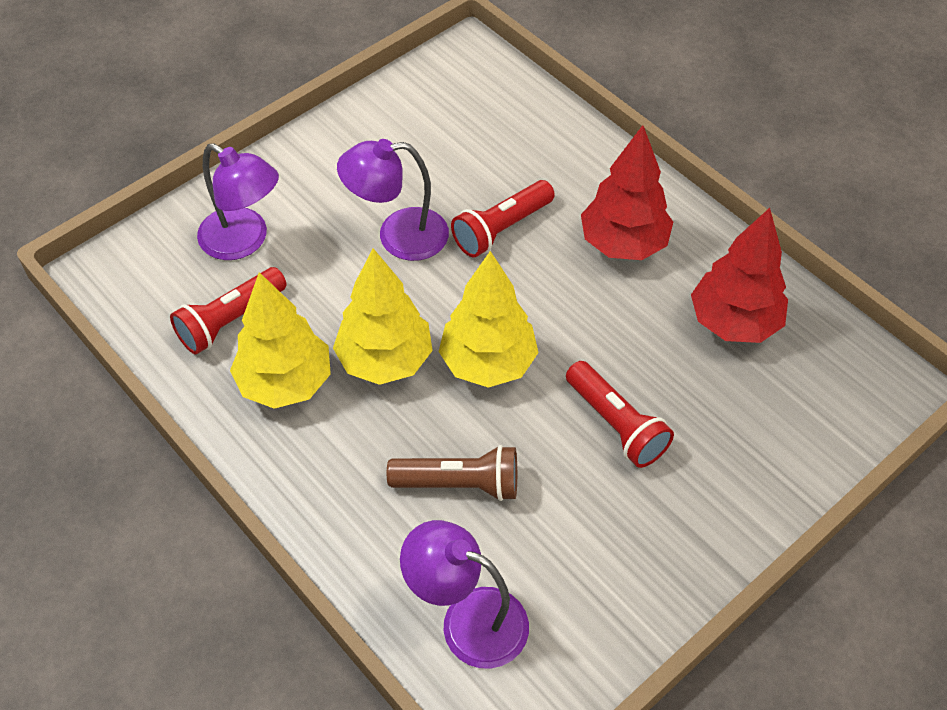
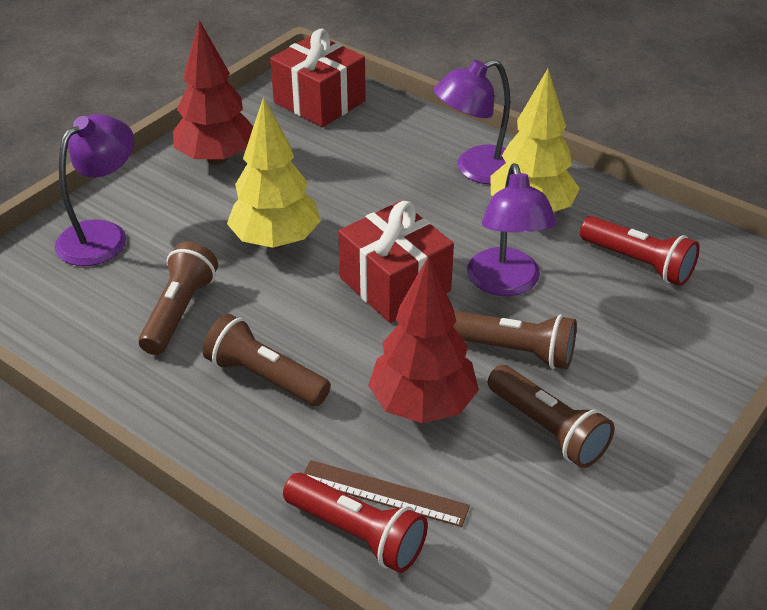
brown flashlight: [387,445,517,501] = 1 -> [138,241,218,355] [203,314,331,406] [453,311,577,369] [488,365,615,468] = 4
brown ruler: none = 0 -> [303,460,470,527] = 1
red flashlight: [170,267,287,354] [451,180,555,257] [566,361,674,468] = 3 -> [283,473,428,573] [580,216,700,286] = 2
red gift: none = 0 -> [270,29,366,127] [338,201,454,323] = 2
yellow tree: [230,272,331,409] [333,248,433,385] [439,251,539,388] = 3 -> [227,97,321,248] [490,69,580,212] = 2

